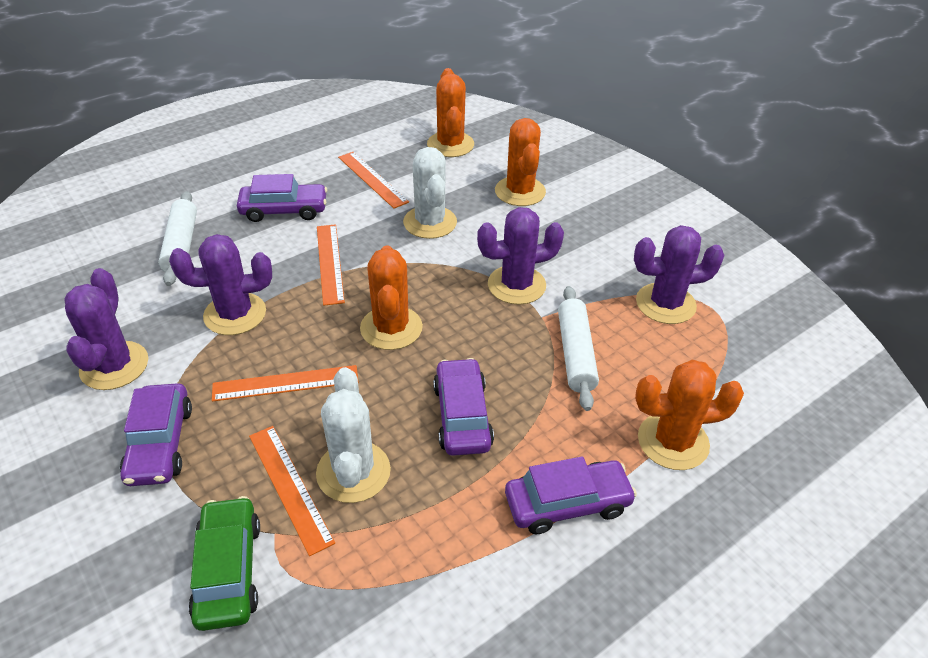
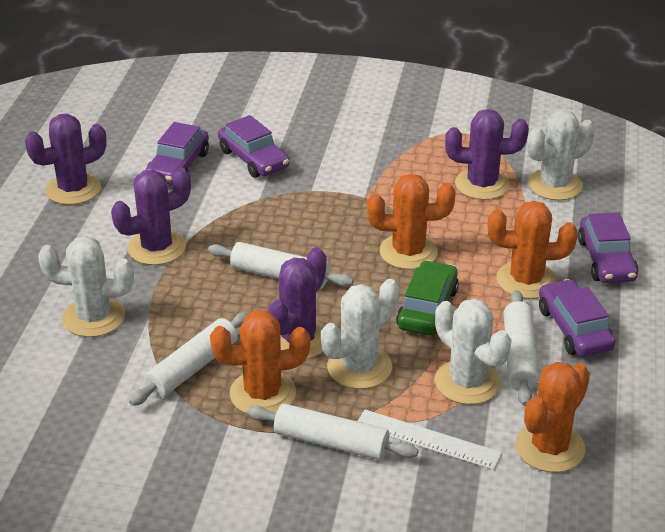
orange ruler: [212,365,359,402] [249,426,335,556] [317,224,345,306] [338,152,409,208] = 4 -> none = 0
white cactus: [316,367,391,503] [403,147,457,239] = 2 -> [38,236,134,337] [321,279,400,389] [435,299,512,404] [527,110,595,200] = 4
white rolling pin: [158,191,197,286] [558,286,599,411] = 2 -> [129,312,248,406] [208,242,354,289] [247,403,419,460] [504,290,539,406] = 4
white ruler: none = 0 -> [358,410,502,470] = 1

